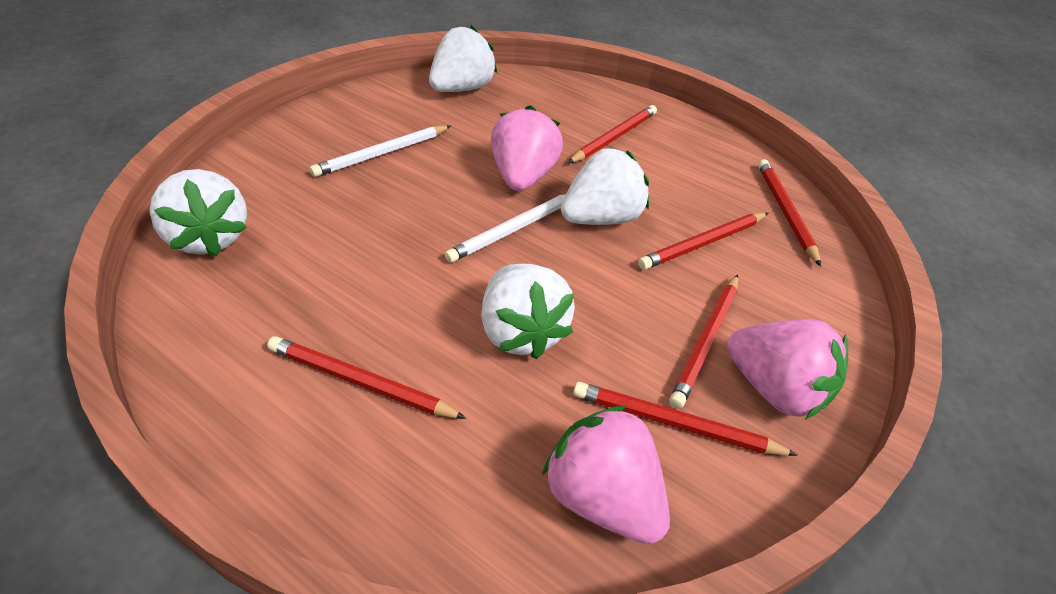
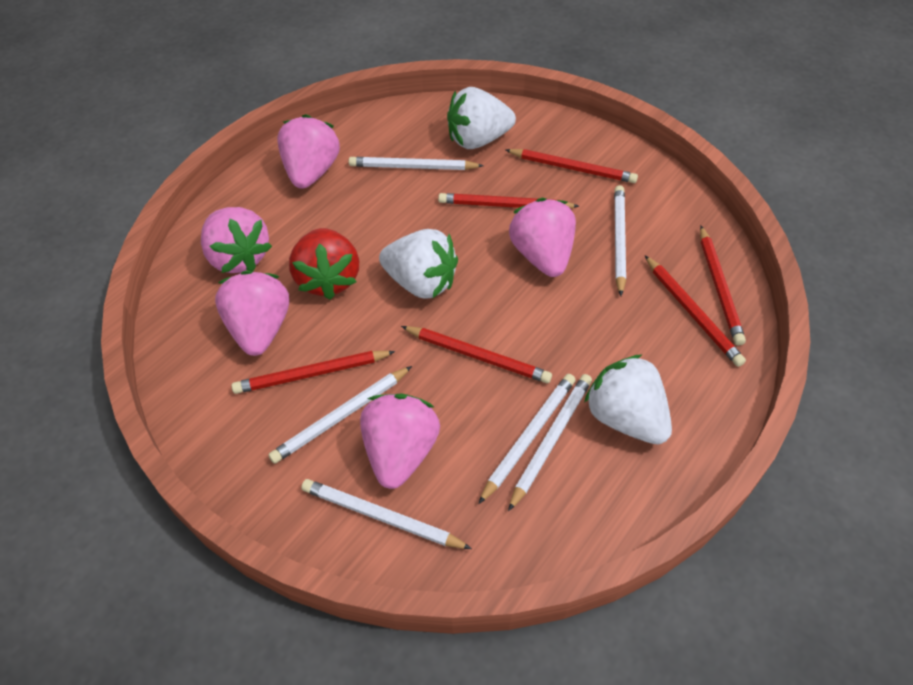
pink strawberry: [491,105,563,191] [542,406,670,544] [727,319,848,420] = 3 -> [201,207,272,273] [215,271,289,356] [277,114,340,189] [360,394,440,489] [509,198,576,277] = 5
red strawberry: none = 0 -> [289,228,359,300] = 1
white pencil: [310,125,451,177] [445,194,566,263] = 2 -> [268,366,412,464] [301,479,472,549] [349,157,484,170] [479,374,576,504] [508,374,592,511] [614,185,626,296] = 6
white strawberry: [149,169,247,257] [429,25,497,92] [481,264,575,359] [561,148,649,225] = 4 -> [379,229,458,299] [447,87,516,149] [584,354,672,444] = 3

